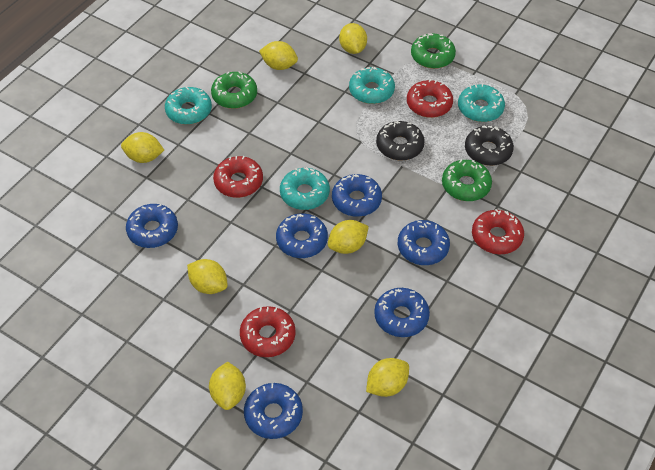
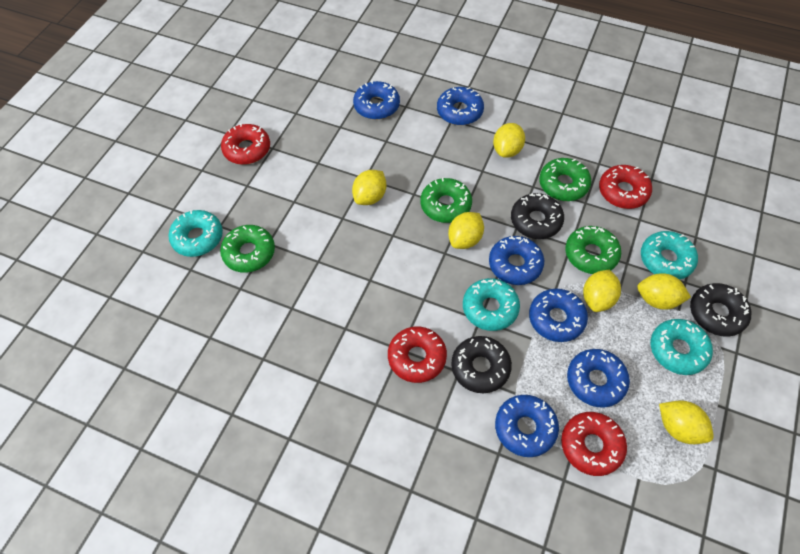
black donut: [376,121,425,161] [465,126,514,166] = 2 -> [451,336,512,393] [511,193,564,239] [690,283,751,337] = 3
green donut: [211,71,257,109] [411,33,456,69] [442,160,492,201] = 3 -> [220,225,275,273] [421,178,472,223] [539,158,591,201] [565,226,621,274] = 4
yellow lemon: [121,132,164,163] [187,259,228,294] [209,362,246,410] [259,41,298,70] [328,220,369,254] [339,23,367,54] [366,358,409,397] = 7 -> [352,170,387,205] [448,212,484,249] [493,123,525,158] [583,270,621,312] [637,273,691,310] [659,400,714,444] = 6

